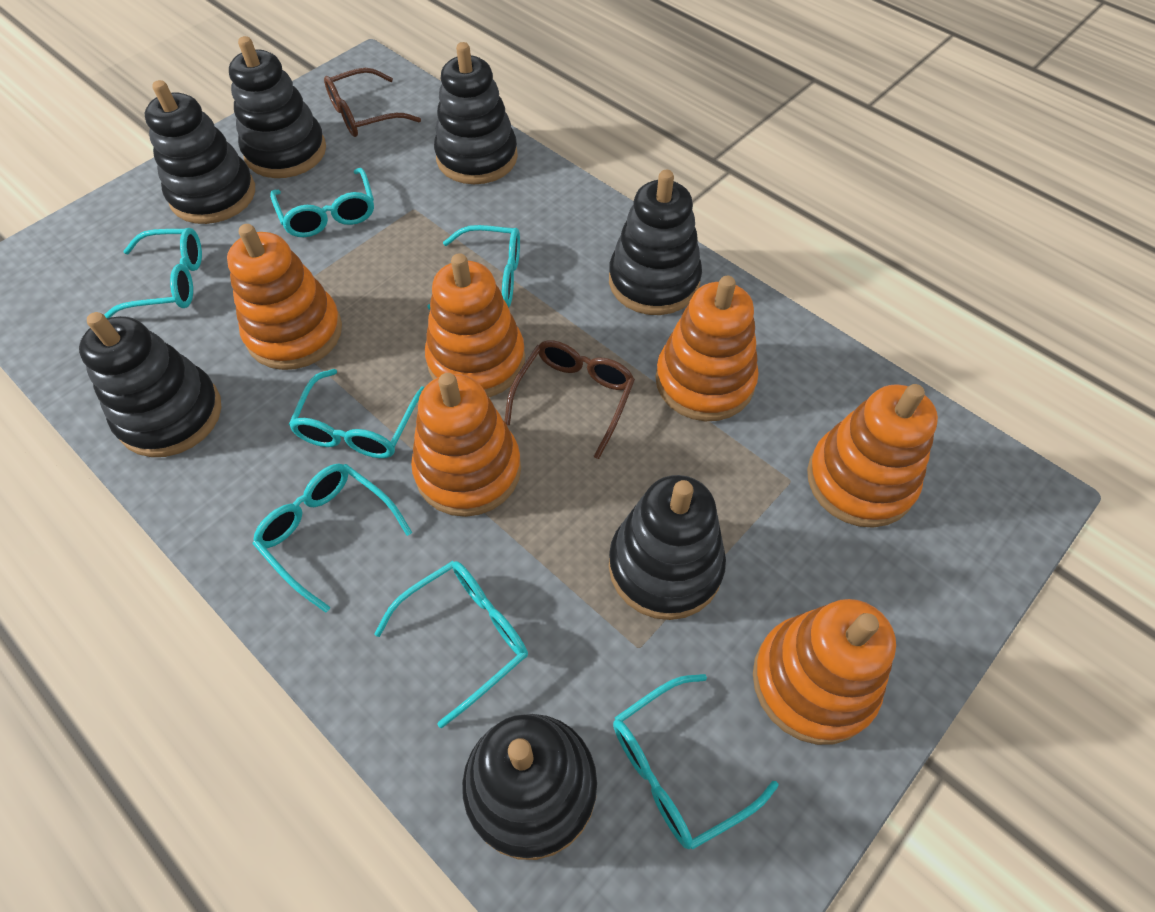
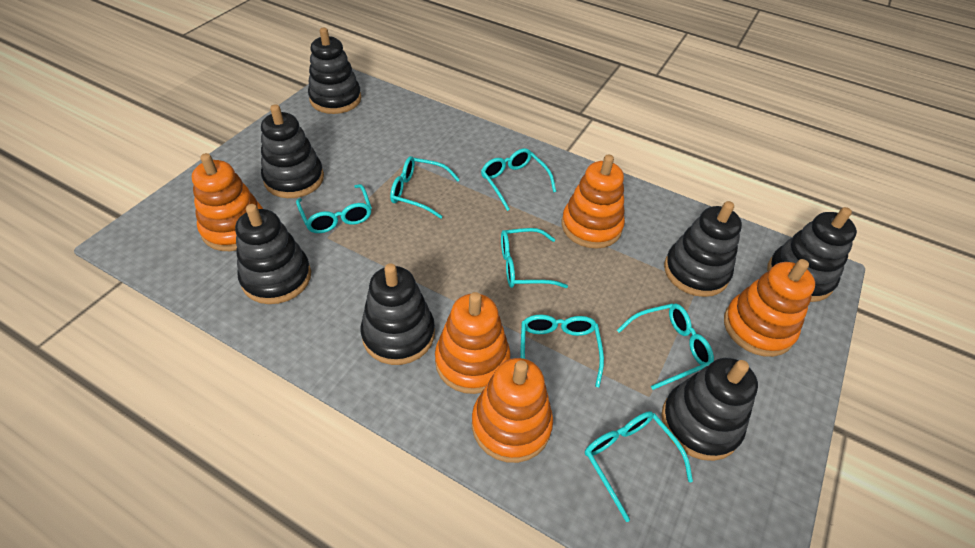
brown glasses: [324,68,421,137] [504,340,635,459] = 2 -> none = 0
orange stacking toy: [227,224,342,370] [411,373,521,517] [425,253,525,398] [655,276,759,421] [753,599,896,745] [807,384,938,528] = 6 -> [192,153,263,251] [435,292,510,394] [472,358,553,463] [562,154,625,249] [724,259,815,357] = 5

